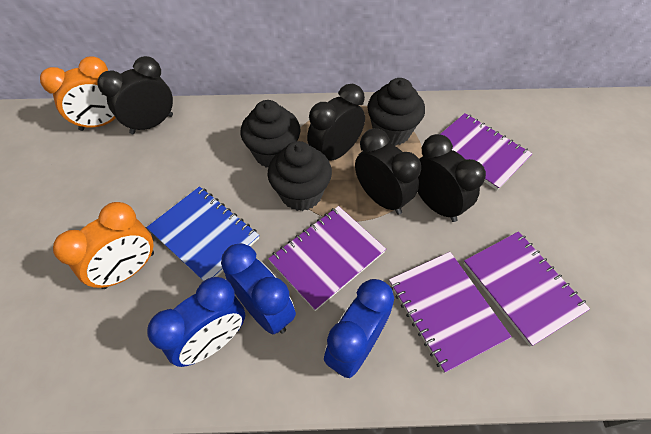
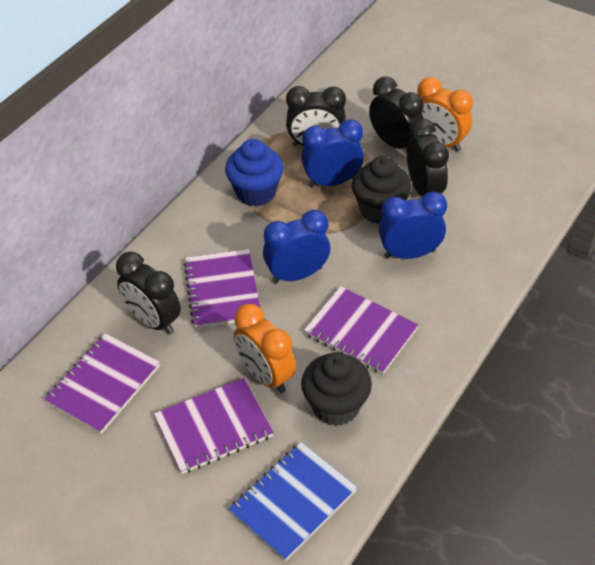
black cupcake: [241,100,301,168] [268,141,332,211] [367,78,425,146] = 3 -> [301,352,372,426] [352,156,412,224] = 2
blue cupcake: none = 0 -> [225,139,284,206] = 1

